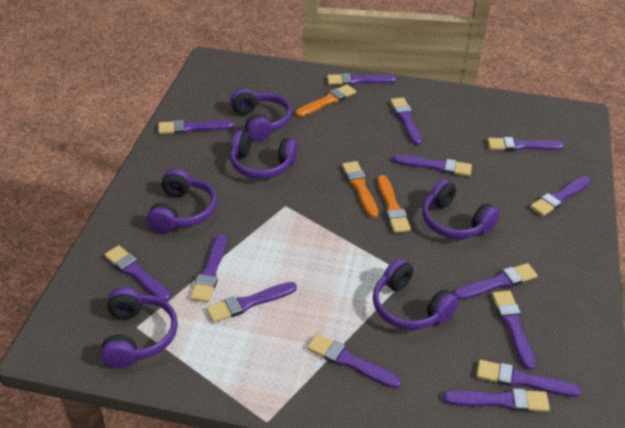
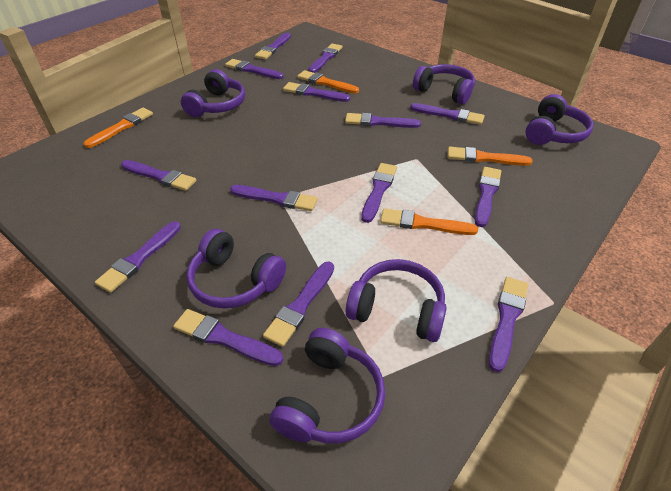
orange brush: [296,84,356,117] [342,161,378,218] [378,175,411,233] = 3 -> [84,108,153,148] [297,70,359,93] [380,208,478,235] [448,147,533,166] = 4

